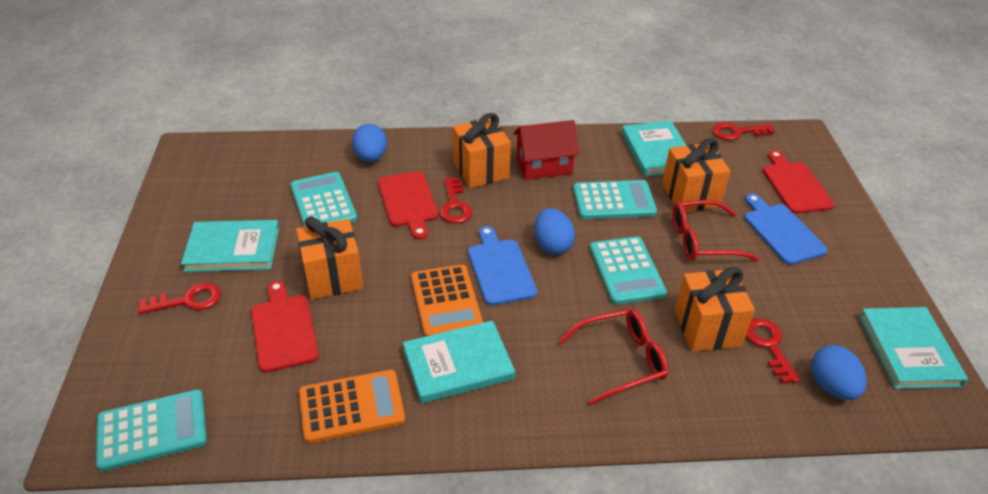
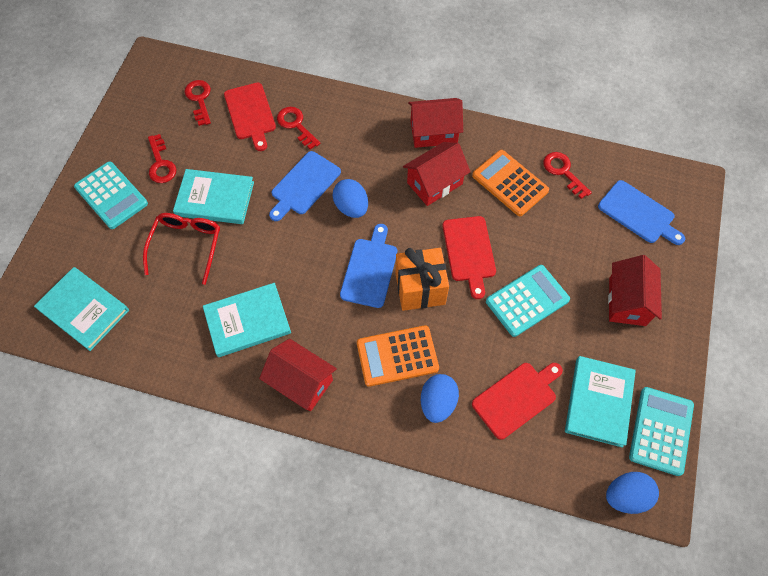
blue cutting board: [468,226,537,306] [744,193,828,265] = 2 -> [269,151,341,221] [340,224,397,308] [598,180,685,245] = 3
orange gift: [296,216,363,300] [453,113,511,188] [662,138,730,212] [675,267,755,352] = 4 -> [395,248,449,311] = 1
red glasses: [559,309,668,405] [672,200,759,262] = 2 -> [143,213,220,285] = 1
red house: [513,120,579,180] = 1 -> [259,339,337,411] [403,142,470,206] [408,98,463,148] [608,255,662,326] = 4
turquoise calculator: [96,390,207,471] [290,172,357,227] [573,180,657,219] [590,237,667,305] = 4 -> [74,161,148,229] [486,265,570,337] [629,387,694,476] = 3

